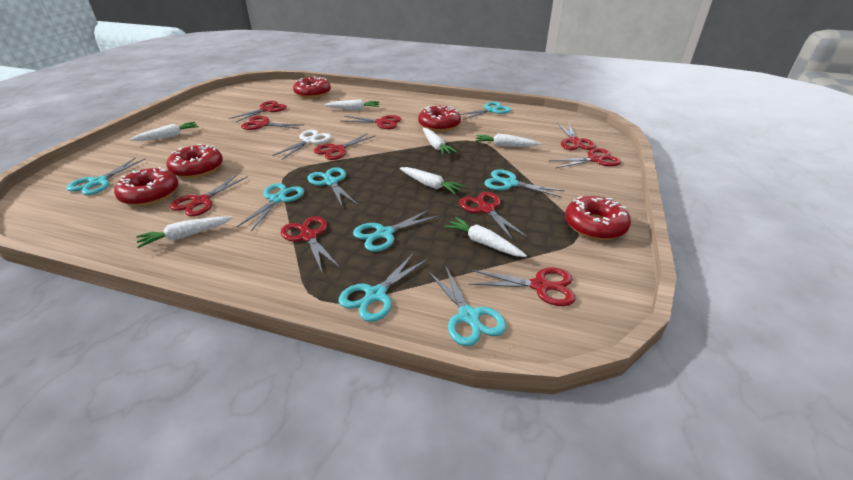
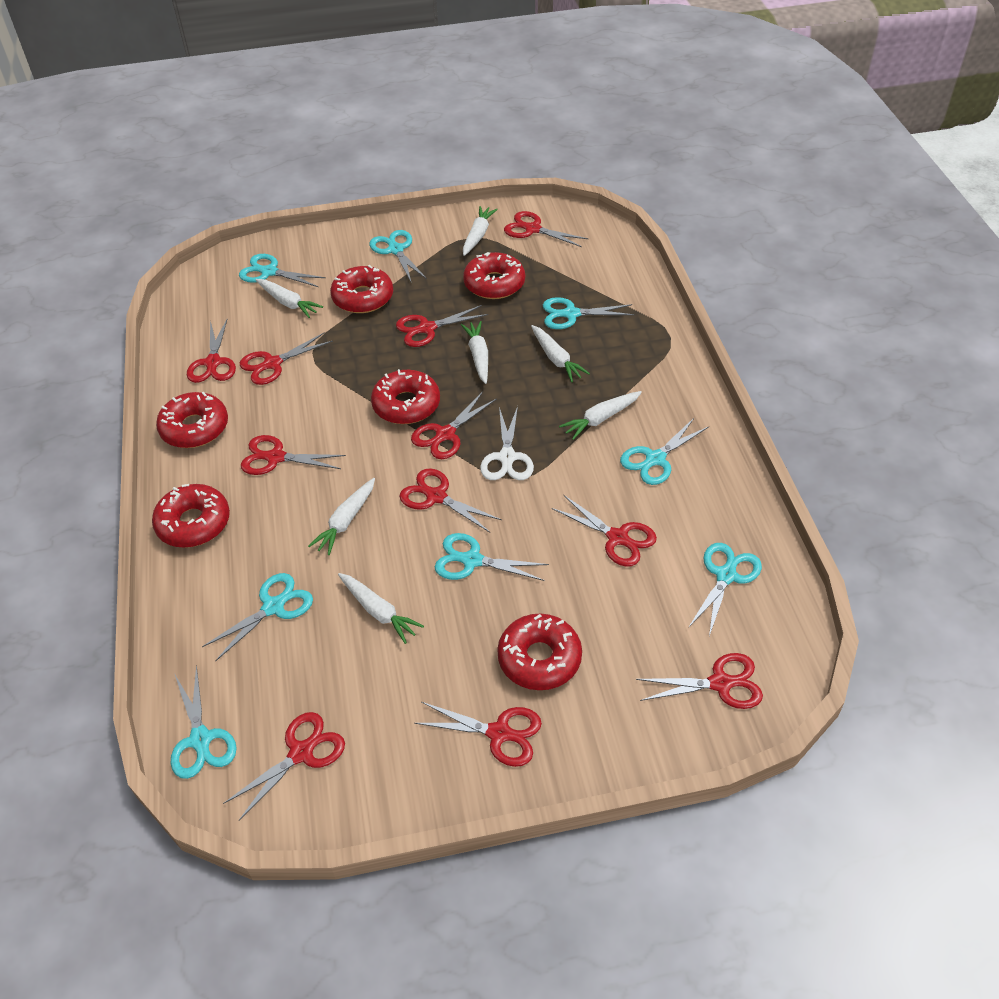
red donut: [114,167,178,206] [166,144,223,178] [293,77,331,98] [418,106,461,132] [565,196,631,240] = 5 -> [152,484,230,548] [156,392,228,448] [330,265,393,313] [371,369,440,424] [463,252,525,299] [497,613,582,690] = 6
red scissors: [170,174,248,216] [228,101,287,122] [241,116,304,130] [281,216,340,272] [314,133,376,160] [342,115,401,129] [459,192,527,240] [469,267,576,306] [549,148,621,168] [557,123,596,150] = 10 -> [187,320,236,383] [223,712,345,820] [240,332,333,385] [241,435,346,475] [396,305,488,347] [399,468,502,532] [411,392,497,459] [414,702,542,767] [504,211,588,247] [551,495,657,567] [636,653,763,709] = 11

